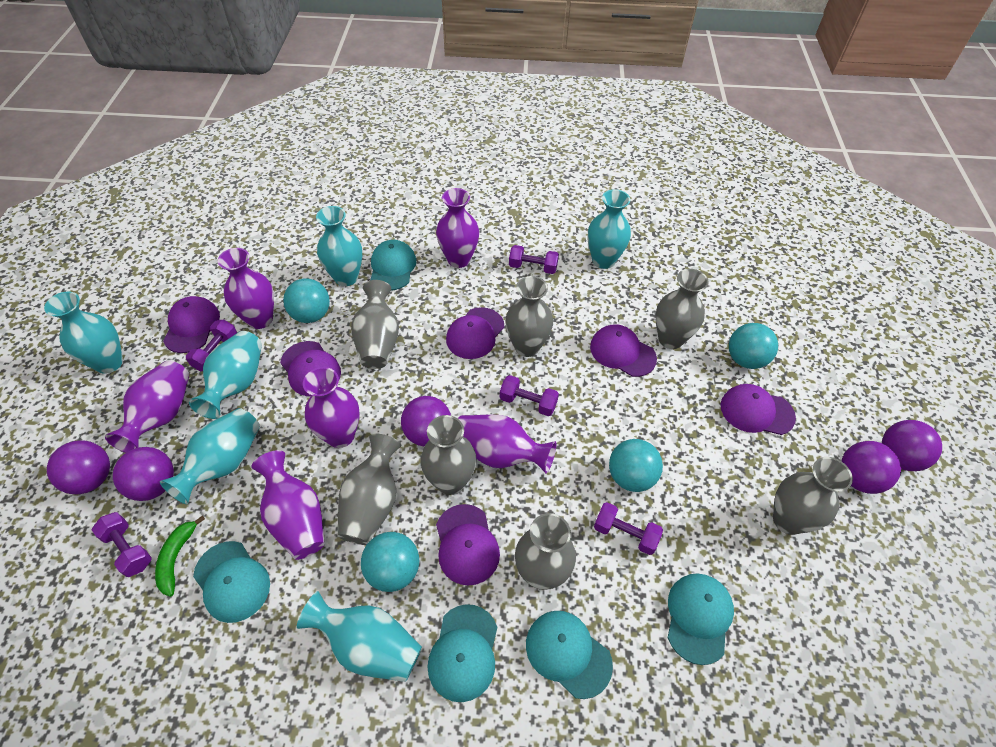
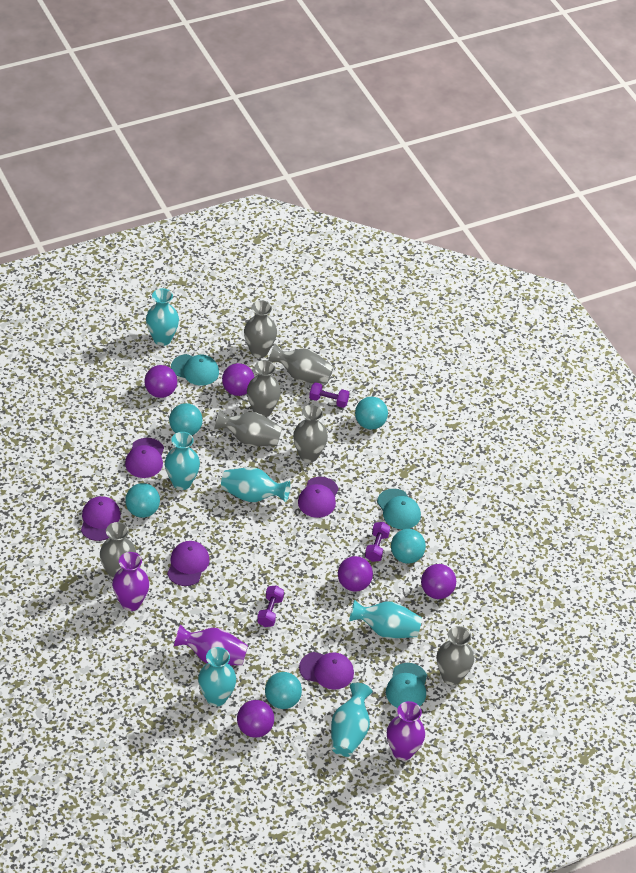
green banana: [155,515,205,597] = 1 -> none = 0
purple cap: [163,296,220,353] [280,341,341,396] [436,504,500,585] [446,307,504,359] [590,324,657,377] [721,384,796,435] = 6 -> [81,496,121,541] [125,438,164,478] [167,541,210,586] [298,477,339,518] [299,652,354,690] = 5
purple dumbbell: [92,512,152,577] [186,319,237,371] [500,375,559,416] [509,245,559,274] [594,502,663,555] = 5 -> [257,585,284,627] [309,382,349,408] [365,522,390,562] = 3
purple vase: [105,361,189,453] [218,248,274,329] [252,450,325,560] [303,367,359,448] [436,188,479,268] [458,415,556,474] = 6 -> [112,552,149,611] [174,624,248,665] [387,701,425,760] = 3
turquoise ball: [283,279,330,323] [361,532,419,592] [609,439,663,492] [729,323,778,369] = 4 -> [125,483,160,518] [169,403,203,435] [265,672,302,709] [355,397,388,430] [391,529,426,563] = 5
turquoise cap: [193,541,270,623] [370,240,416,290] [427,604,497,702] [526,611,613,699] [667,574,734,665] = 5 -> [171,354,219,385] [377,489,421,529] [386,663,427,708] = 3

